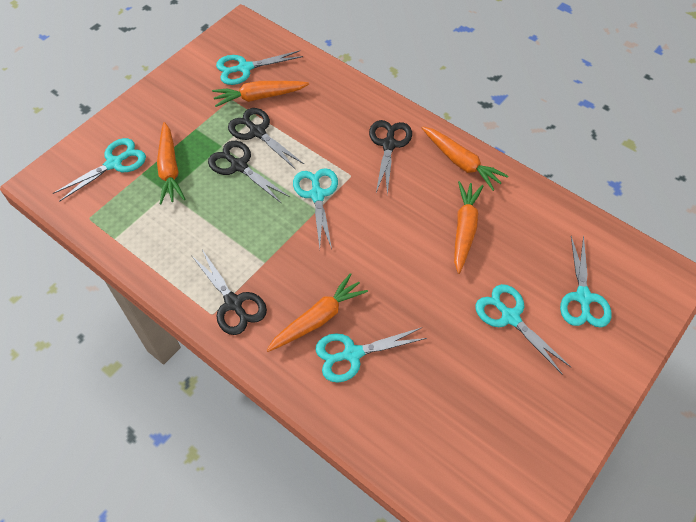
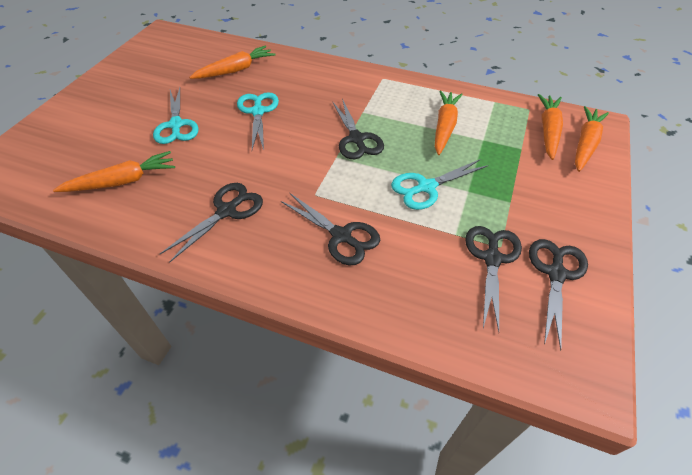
black scissors: [191,250,267,335] [208,141,290,204] [228,108,304,170] [369,120,412,195] = 4 -> [160,183,263,263] [281,193,380,265] [332,99,384,159] [465,226,522,332] [529,239,588,350] = 5
turquoise scissors: [53,138,146,202] [216,50,303,85] [293,168,338,249] [315,327,427,383] [476,284,571,375] [560,235,611,328] = 6 -> [153,88,199,144] [237,92,279,150] [391,159,489,210] = 3

